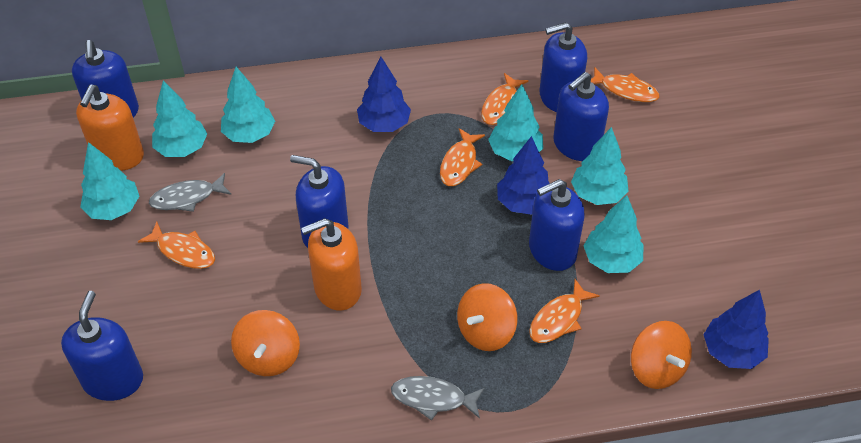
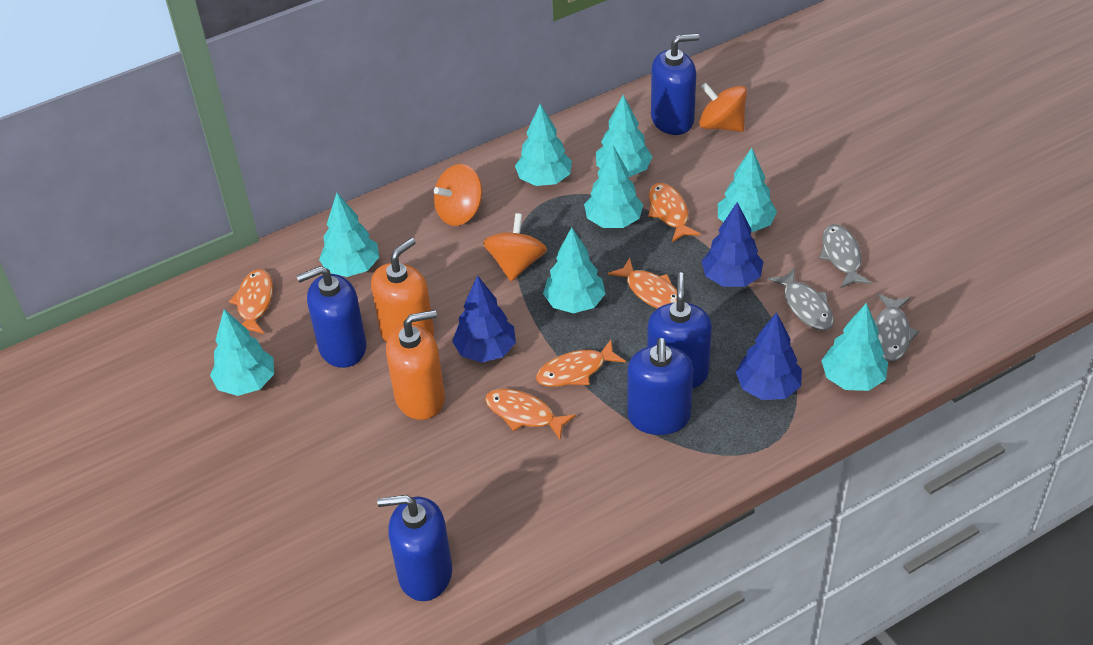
blue soap dispenser: [61,291,143,401] [72,40,139,117] [290,155,349,248] [529,179,585,271] [539,22,587,112] [553,72,609,161] = 6 -> [297,266,366,368] [377,495,452,601] [627,338,693,435] [647,272,712,389] [651,33,699,135] = 5
grey fish: [149,173,231,212] [391,376,485,421] = 2 -> [768,268,834,331] [819,224,871,288] [875,294,919,362] = 3
turquoise tree: [80,142,139,220] [152,81,207,157] [221,67,275,143] [488,84,543,161] [571,127,629,205] [584,195,644,273] = 6 -> [210,309,274,396] [319,193,379,277] [515,104,572,186] [543,227,605,313] [584,145,643,228] [596,95,652,177] [718,148,777,232] [821,303,888,391] = 8

